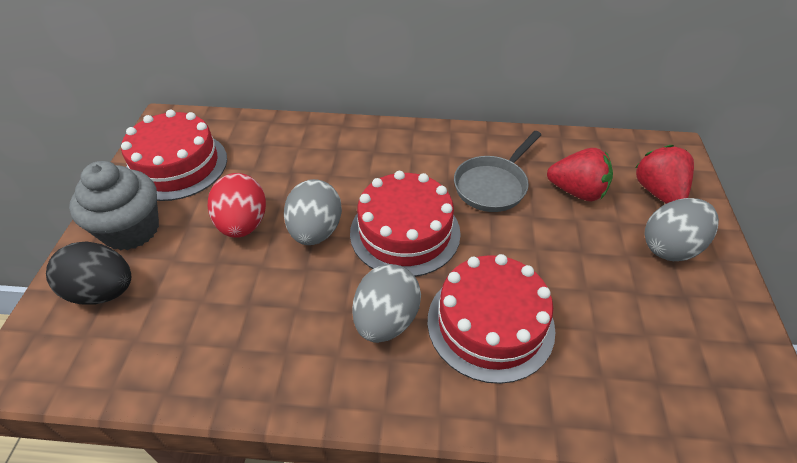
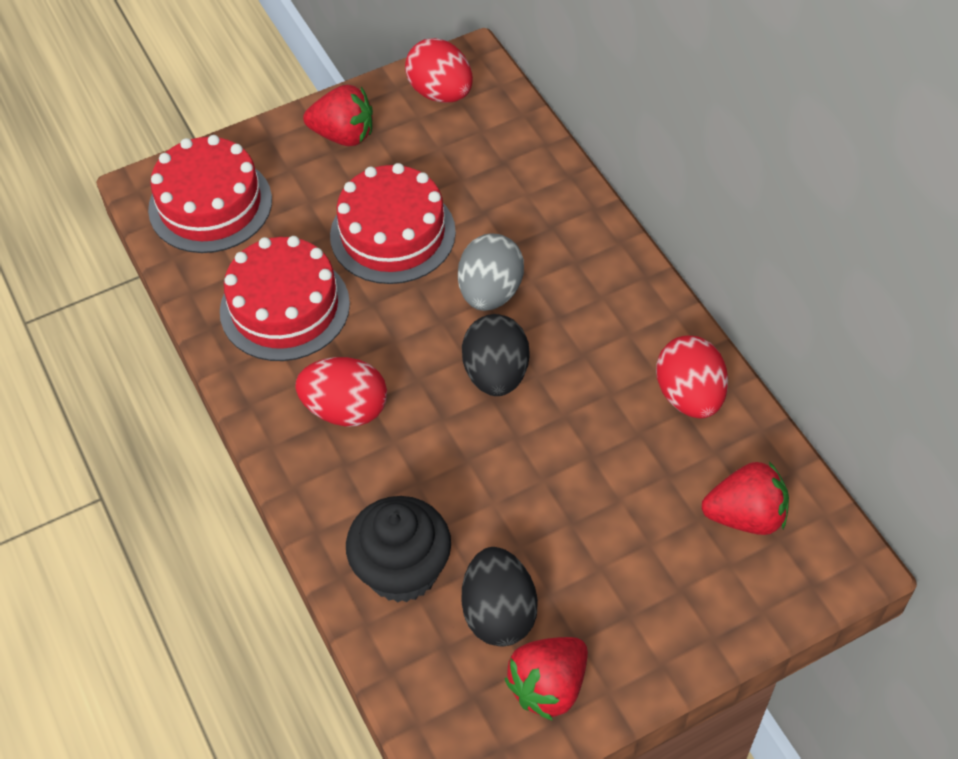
black cupcake: none = 0 -> [346,496,451,603] = 1
black egg: [46,241,131,305] = 1 -> [462,314,529,396] [462,547,538,646] = 2
grey cupcake: [69,161,159,251] = 1 -> none = 0
grey egg: [284,179,342,245] [352,264,421,343] [645,198,719,261] = 3 -> [458,233,524,311] = 1
grey pan: [454,131,541,212] = 1 -> none = 0
red egg: [208,173,266,238] = 1 -> [295,357,387,427] [405,38,473,103] [656,336,728,419] = 3
red strawberry: [547,148,613,201] [635,145,694,204] = 2 -> [303,85,373,146] [504,637,588,721] [702,462,789,535] = 3

